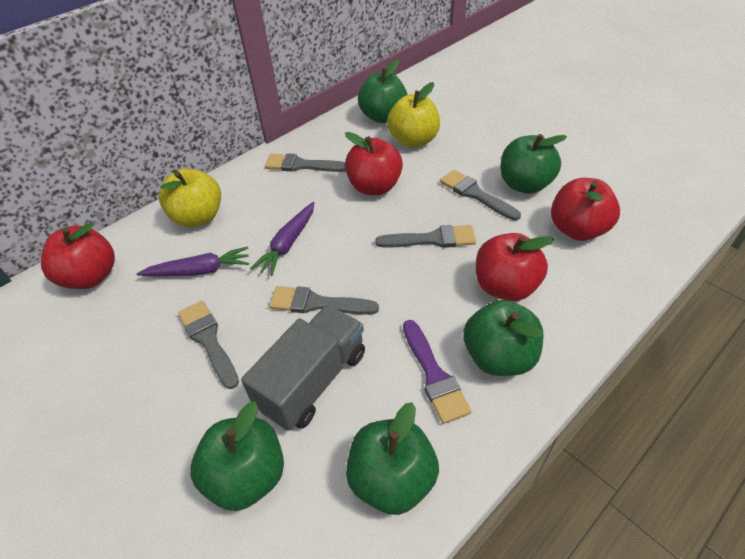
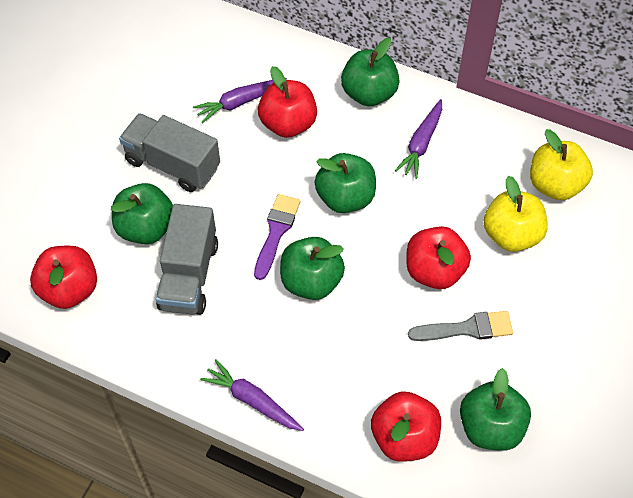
grey brush: [178,301,239,389] [265,153,346,172] [269,286,379,315] [375,225,476,248] [440,170,521,221] = 5 -> [408,311,513,341] = 1
grey truck: [241,305,365,431] = 1 -> [119,113,220,192] [156,204,218,315] = 2
purple carrot: [137,246,249,276] [250,202,314,276] = 2 -> [193,78,287,123] [200,359,304,431] [395,99,442,179] = 3

